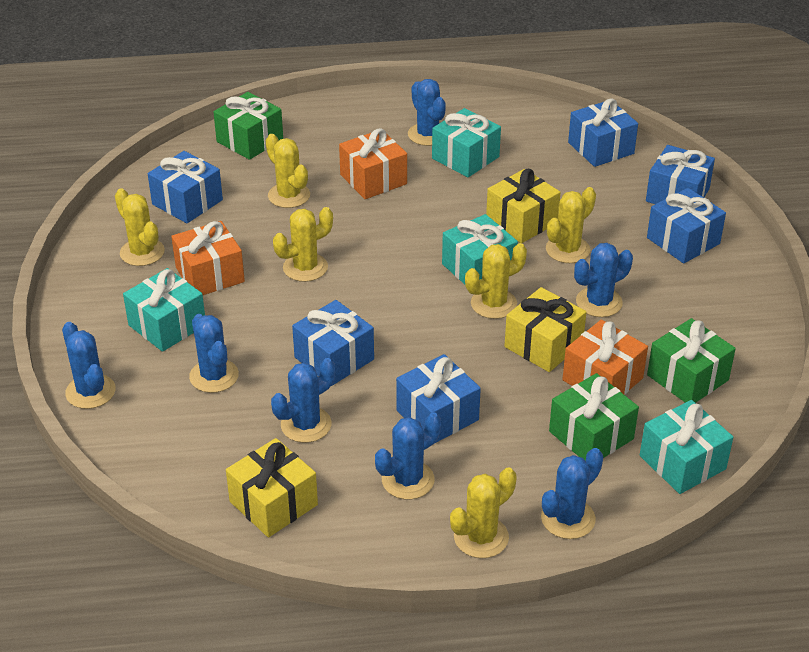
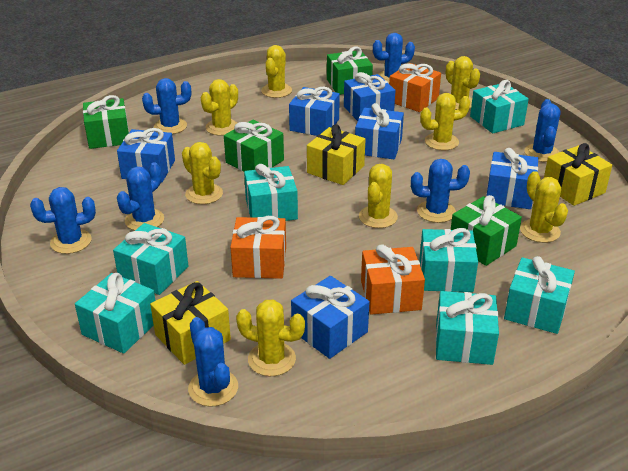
green gift: [213,92,283,160] [549,373,639,461] [647,318,736,403] = 3 -> [83,95,129,149] [224,120,284,171] [327,46,373,95] [451,195,522,266] = 4
turquoise gift: [123,268,205,352] [432,108,501,177] [442,214,518,284] [640,400,733,494] = 4 -> [75,273,155,354] [113,223,188,295] [244,164,298,221] [419,228,478,292] [436,291,499,365] [470,80,529,133] [504,256,575,334] = 7
yellow cactus: [115,189,165,266] [266,134,310,208] [273,207,333,282] [450,467,517,558] [465,243,527,319] [546,187,596,263] = 6 -> [182,142,223,204] [201,79,238,136] [236,299,305,376] [261,45,292,98] [359,164,398,228] [420,93,470,151] [446,56,480,110] [520,171,568,243] = 8

